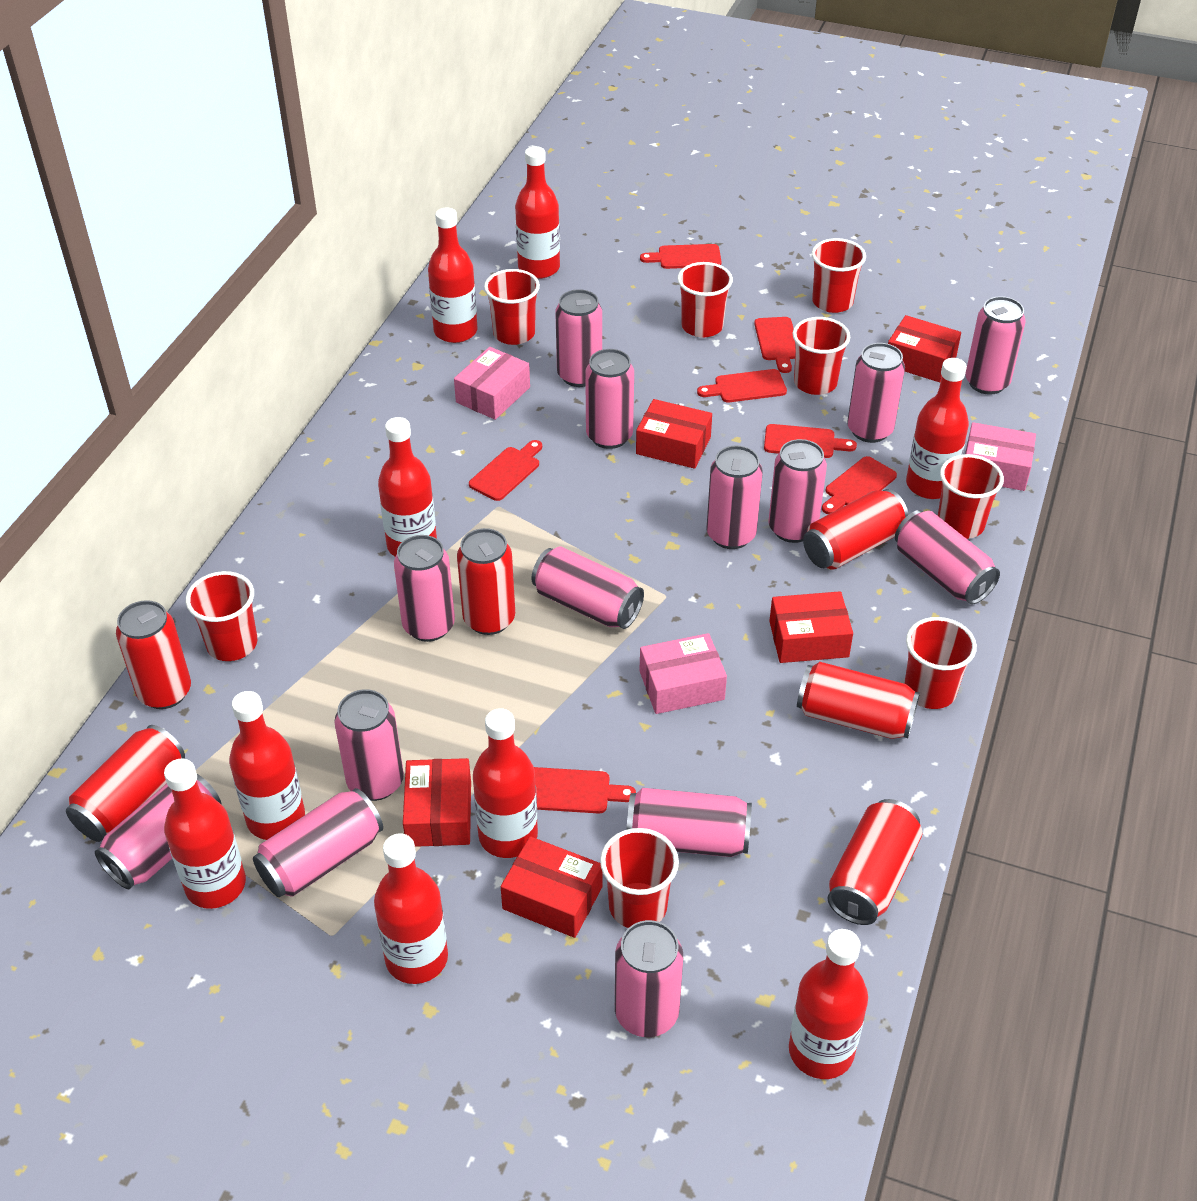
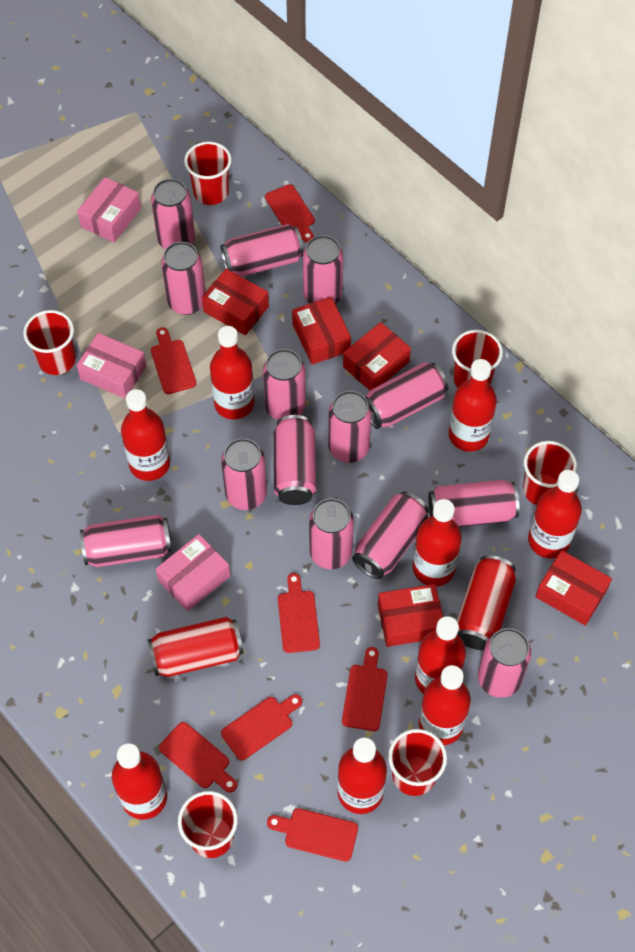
red can: [66,725,185,842] [116,600,191,709] [457,528,515,635] [797,662,920,739] [803,489,909,570] [827,799,923,925] = 6 -> [148,617,244,677] [457,555,516,650] = 2
red cup: [186,571,257,661] [484,269,540,345] [600,828,679,928] [677,262,733,338] [793,317,850,395] [812,238,866,313] [904,617,977,709] [938,454,1004,539] = 8 -> [23,310,76,375] [178,791,238,858] [184,142,232,205] [388,729,447,796] [452,330,503,388] [523,441,577,505] = 6

